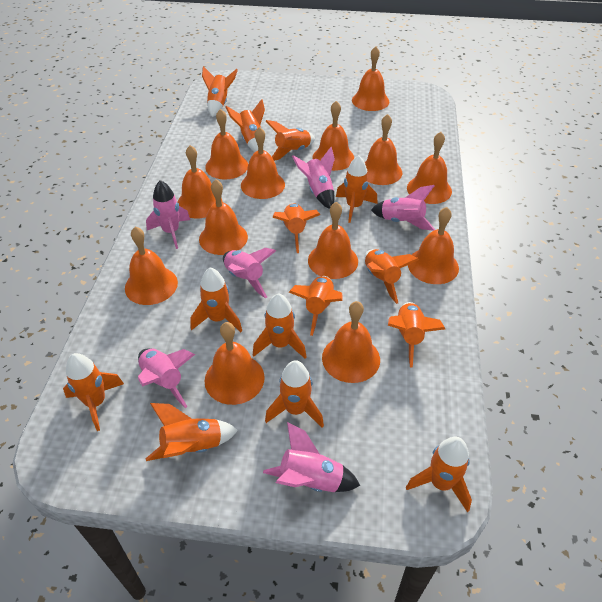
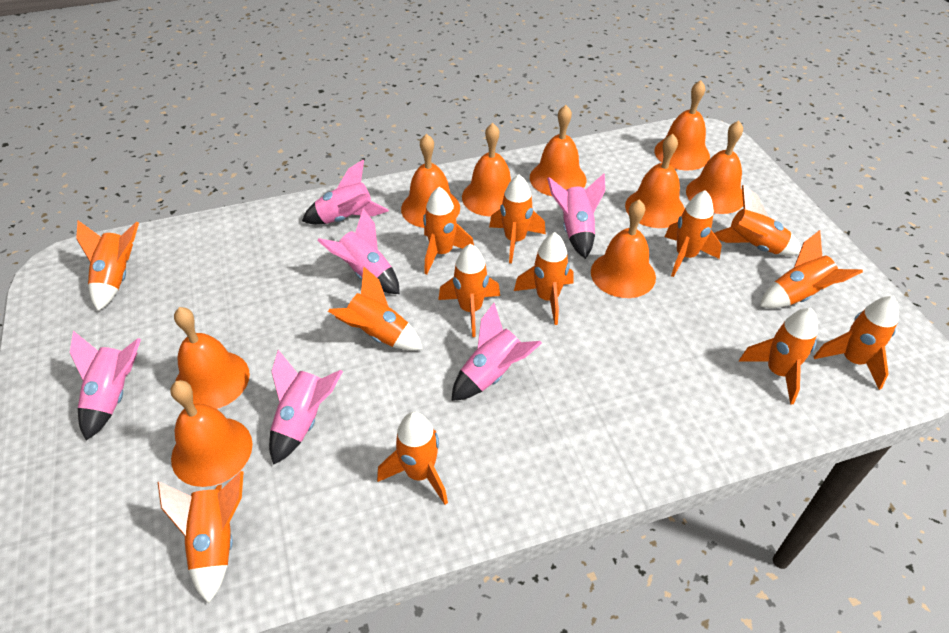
orange bell: [125,227,178,305] [177,145,222,219] [199,179,248,255] [204,322,265,405] [205,109,248,180] [241,127,285,199] [308,202,358,279] [312,101,354,171] [322,301,380,383] [352,46,389,111] [365,114,402,185] [407,132,452,204] [408,207,459,284] = 13 -> [170,380,253,487] [174,307,250,409] [401,134,460,228] [462,123,511,217] [530,105,586,196] [591,199,656,298] [625,134,685,228] [654,80,710,171] [686,121,743,214] = 9
orange rocket: [63,353,124,431] [146,403,238,461] [190,267,242,332] [202,66,238,117] [226,99,265,152] [253,293,306,359] [265,120,315,161] [265,360,324,428] [272,204,320,253] [289,276,343,336] [336,155,378,223] [365,249,419,304] [388,302,445,368] [406,437,472,512] = 14 -> [76,221,139,311] [158,471,244,603] [328,267,423,351] [377,412,448,505] [423,187,474,275] [438,244,500,337] [489,174,546,263] [514,232,574,325] [665,190,722,277] [714,185,801,256] [739,308,818,405] [760,230,863,308] [814,296,899,390] = 13

